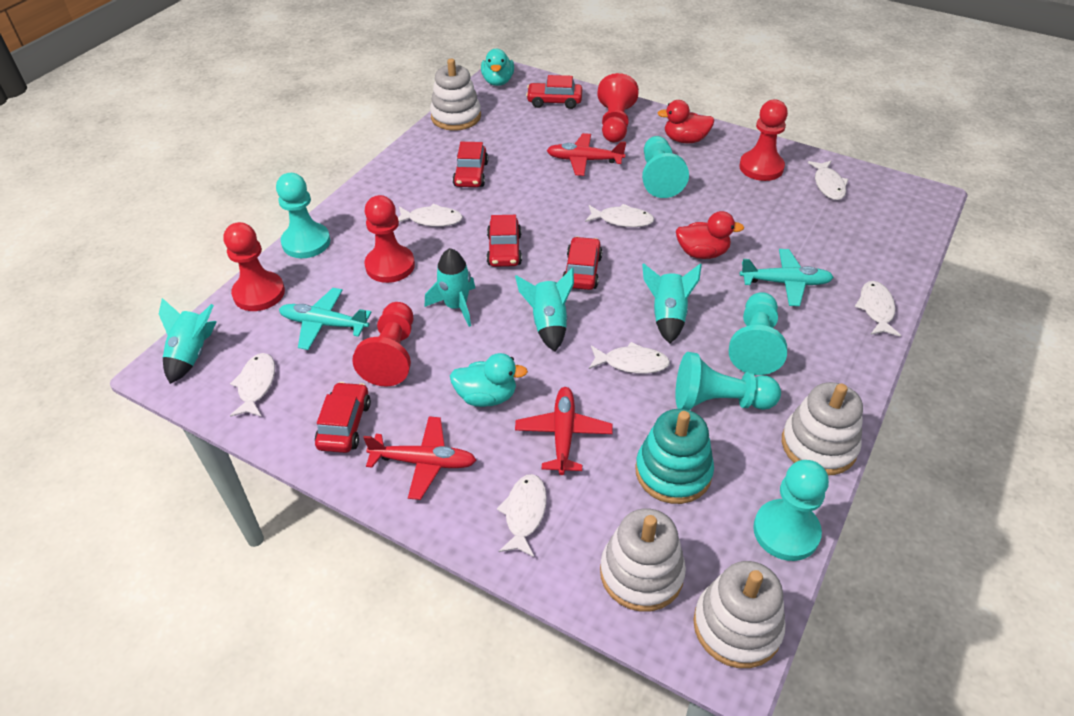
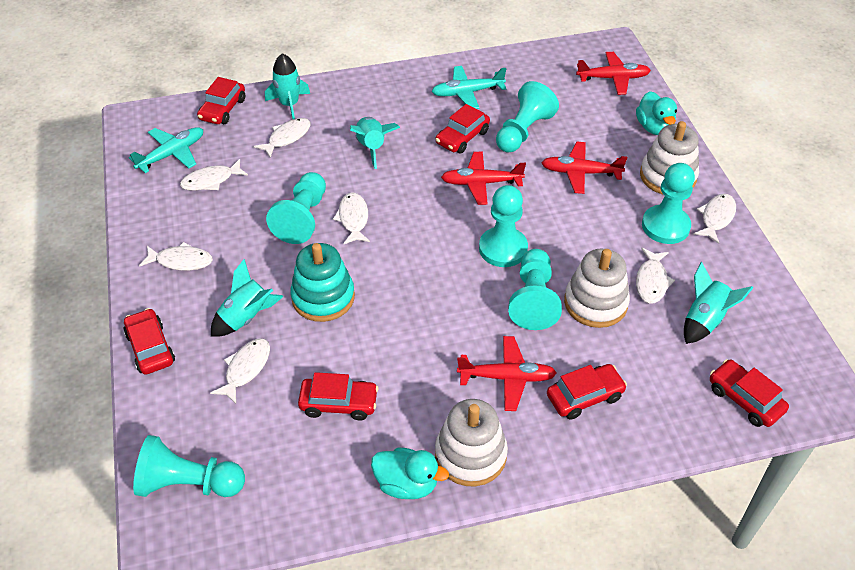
red car: [315,382,371,453] [453,142,488,187] [487,215,522,267] [526,75,582,109] [562,237,603,290] = 5 -> [124,308,175,375] [197,77,245,124] [298,372,378,421] [436,104,490,154] [547,364,627,420] [710,359,789,427] = 6
red duck: [657,100,714,144] [676,211,744,259] = 2 -> none = 0
red pawn: [224,222,285,311] [352,302,414,387] [365,195,415,283] [597,73,639,142] [739,99,788,181] = 5 -> none = 0
red plane: [363,416,476,500] [515,387,613,475] [546,133,626,176] = 3 -> [441,152,526,205] [457,336,557,411] [542,142,627,194] [576,52,651,95] = 4
turquoise pawn: [276,173,330,258] [642,136,689,198] [675,352,781,410] [729,292,787,375] [753,460,829,561] = 5 -> [133,435,245,497] [266,172,326,244] [479,185,528,267] [496,81,559,153] [508,249,562,330] [642,163,695,244] = 6
white stacking toy: [430,59,481,131] [600,508,686,612] [693,561,786,668] [782,382,863,475] = 4 -> [435,399,508,486] [564,249,630,328] [640,121,699,195] = 3

